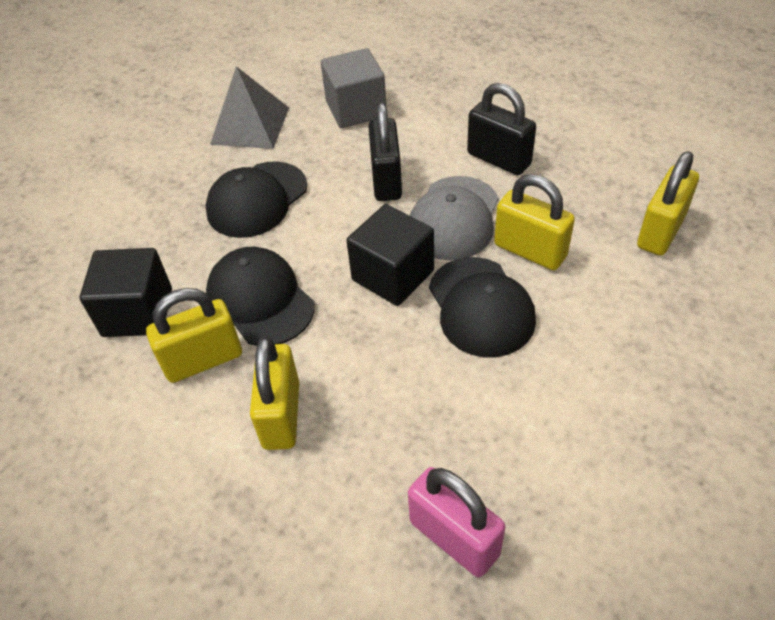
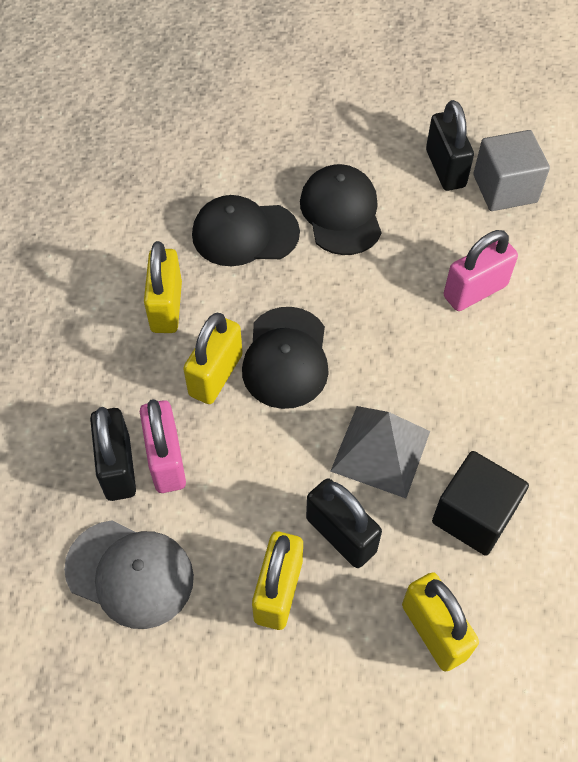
black cube: [80,248,172,337] [346,204,434,306] = 2 -> [432,451,529,556] = 1
black padlock: [368,102,402,201] [467,83,536,175] = 2 -> [90,407,136,501] [306,478,382,568] [426,100,474,191] = 3
pink padlock: [408,467,505,577] = 1 -> [140,399,186,493] [444,230,518,311] = 2

